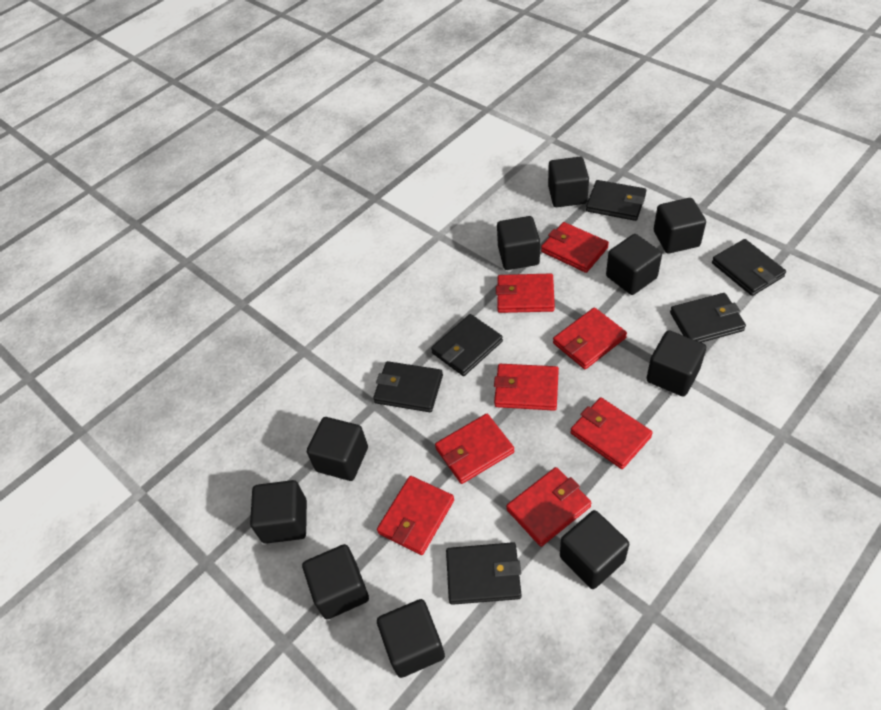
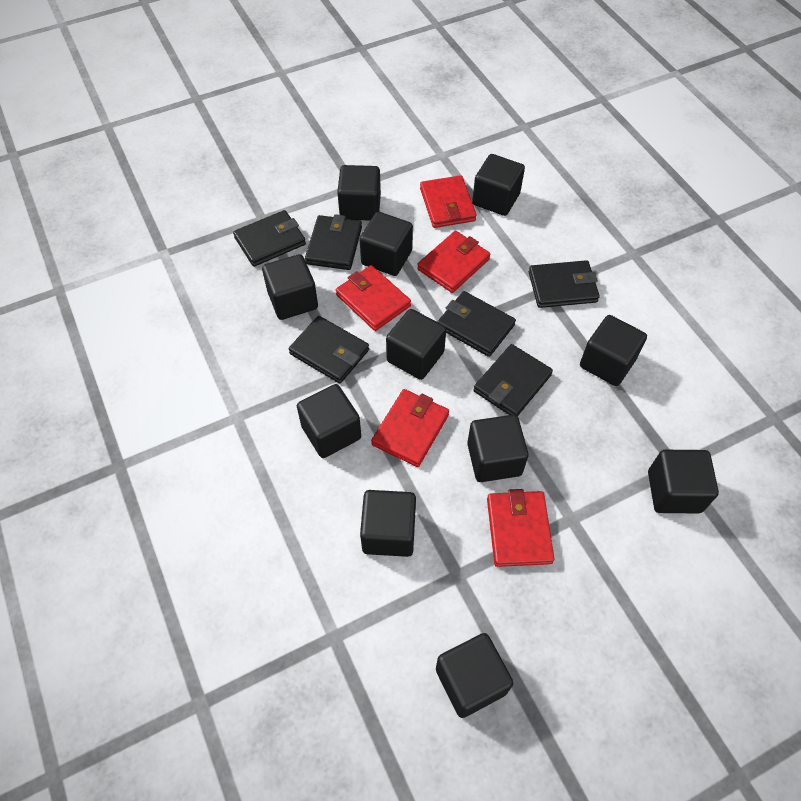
black cube: [250,480,307,544] [302,544,369,619] [307,417,368,481] [377,599,445,678] [497,216,540,270] [548,157,589,207] [560,510,629,589] [606,234,662,295] [646,330,706,397] [654,198,706,254] = 10 -> [262,254,318,320] [297,384,361,458] [337,165,381,221] [360,212,413,276] [360,490,416,557] [386,309,446,380] [436,633,513,718] [467,415,529,482] [472,154,525,216] [580,315,647,386] [648,450,719,513] = 11
red wallet: [377,476,454,555] [435,414,514,484] [494,364,559,411] [496,273,555,313] [506,467,591,547] [541,222,609,273] [553,307,627,369] [571,397,653,469] = 8 -> [336,265,411,331] [371,389,449,467] [417,231,490,293] [420,175,477,228] [487,489,554,567] = 5

